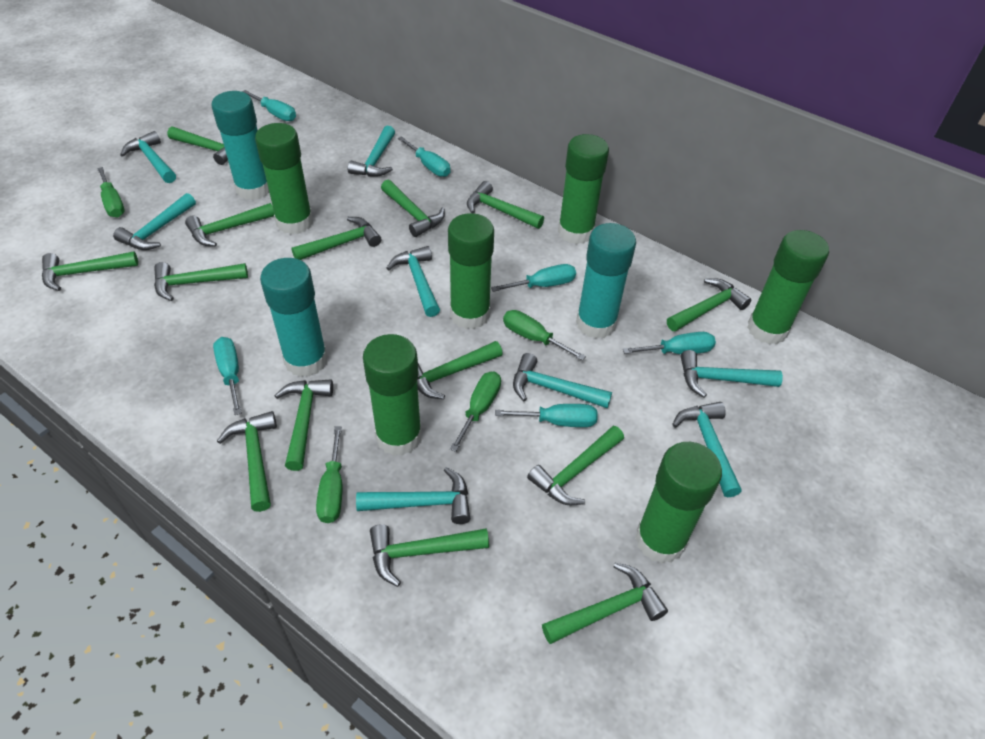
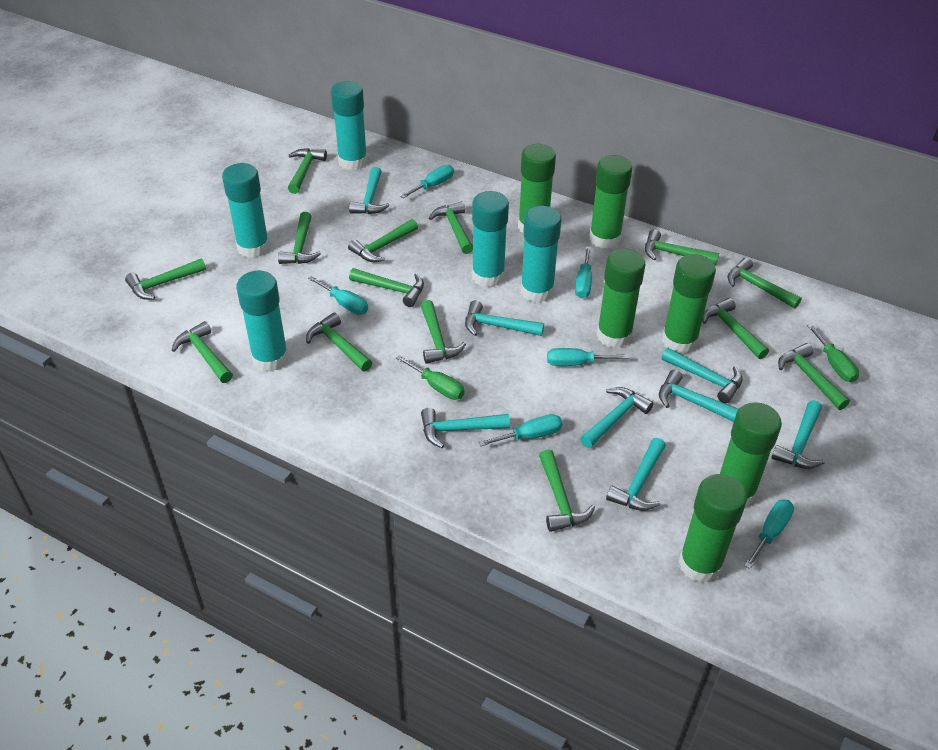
green screwdriver: [97,167,125,217] [316,426,342,523] [450,372,501,452] [503,310,586,361] = 4 -> [396,355,464,400] [807,324,859,382] = 2
turquoise glue stick: [212,91,269,200] [260,258,328,377] [576,223,636,339] = 3 -> [222,163,270,258] [237,270,289,372] [331,81,368,170] [472,191,509,287] [521,206,561,303] = 5

